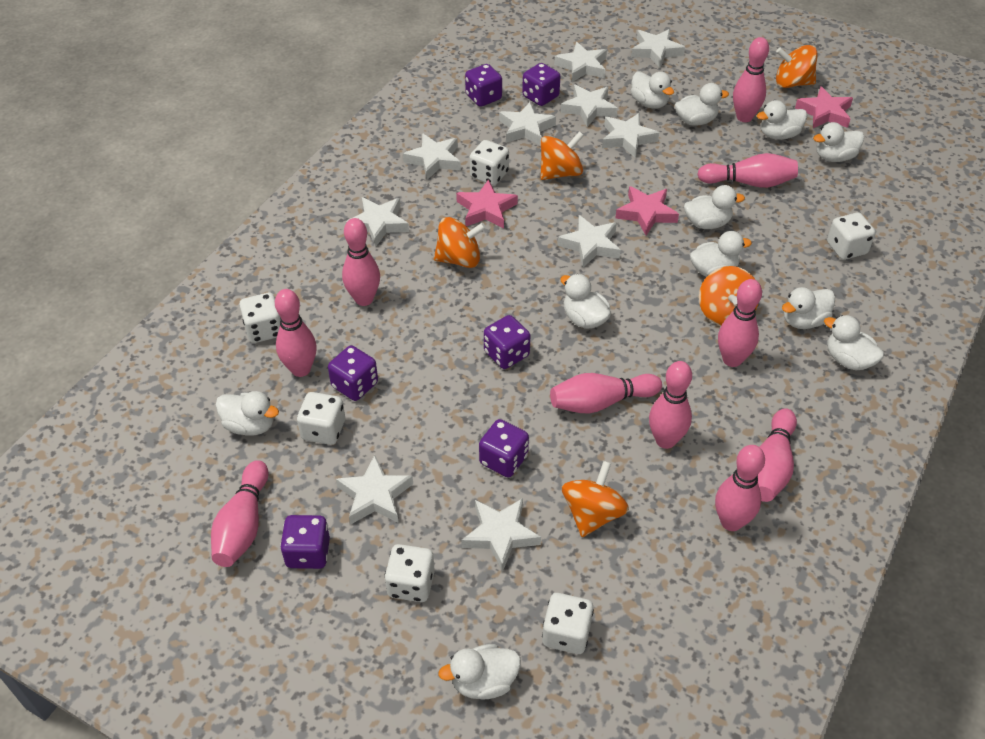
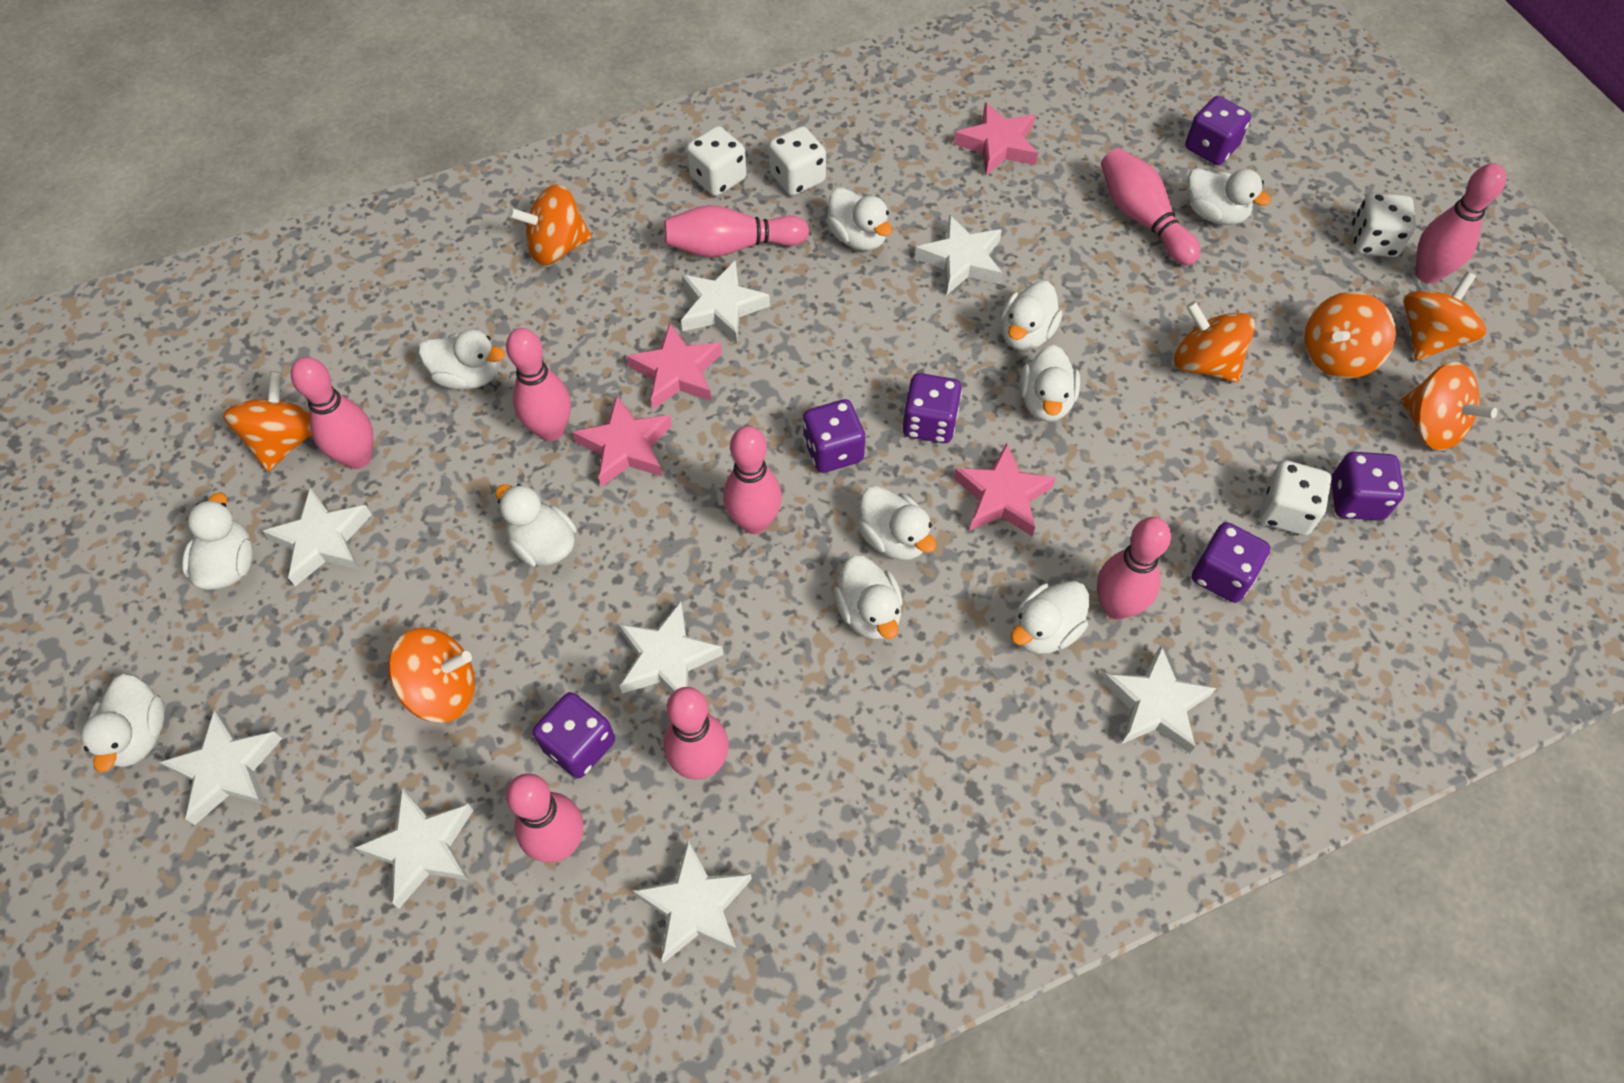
orange spinning top: [434,217,486,268] [540,131,584,180] [562,461,629,537] [699,266,759,326] [776,45,818,88] = 5 -> [223,371,312,471] [388,628,475,723] [508,184,592,265] [1174,301,1255,382] [1304,291,1396,379] [1401,362,1497,451] [1403,272,1486,360] = 7
pink bowling pin: [211,460,269,567] [275,289,317,377] [342,218,380,306] [550,373,662,413] [649,361,692,449] [697,153,798,188] [715,445,765,531] [718,279,762,367] [733,37,769,122] [758,408,797,502] = 10 -> [291,357,373,469] [506,328,571,441] [506,773,583,862] [664,687,729,780] [665,205,810,257] [723,426,782,534] [1097,517,1171,620] [1101,148,1201,265] [1415,163,1506,284] = 9
pink star: [456,179,518,228] [615,186,679,236] [795,86,853,128] = 3 -> [573,396,672,487] [626,323,722,409] [953,443,1056,536] [954,102,1038,176] = 4
white dice: [239,293,280,343] [297,392,345,445] [385,544,435,602] [470,140,509,186] [542,593,594,654] [827,212,876,260] = 6 -> [686,126,747,196] [768,126,826,196] [1260,460,1331,535] [1352,192,1416,257] = 4
white star: [336,455,413,525] [346,197,409,247] [403,133,461,180] [461,498,541,572] [499,102,556,145] [554,42,607,82] [558,215,620,267] [560,85,618,127] [602,113,659,158] [631,29,685,68] = 10 -> [159,710,282,825] [262,488,372,587] [355,788,474,908] [619,601,723,694] [633,841,752,963] [681,260,770,343] [915,215,1002,295] [1102,645,1216,754] = 8

